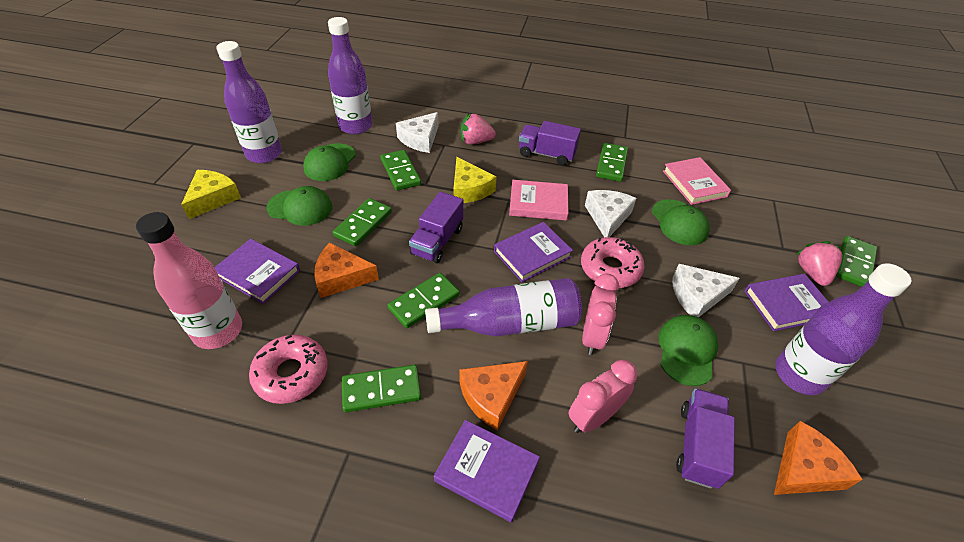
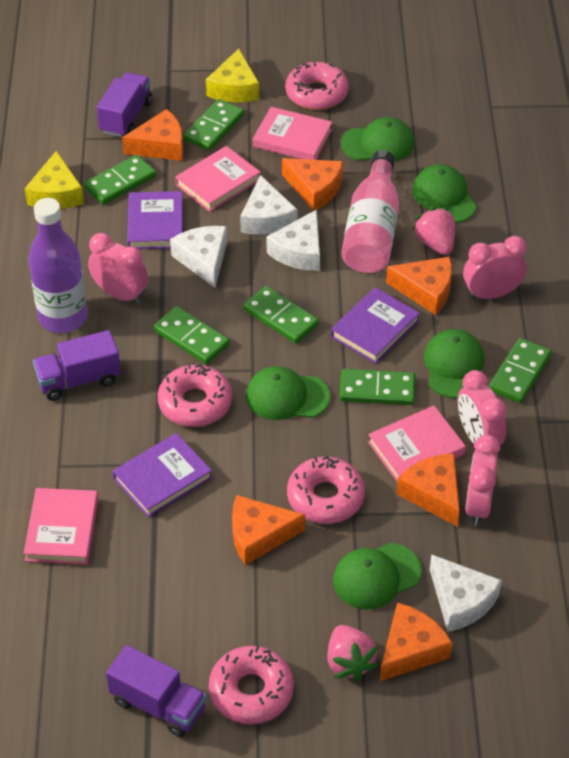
green cap: [267,186,332,226] [303,143,356,181] [652,199,710,246] [658,315,718,386] = 4 -> [246,366,330,420] [333,543,422,610] [341,117,414,161] [412,164,477,223] [424,329,484,398] = 5
orange cheese: [314,243,379,298] [459,361,528,430] [774,421,863,495] = 3 -> [122,109,184,161] [232,495,305,565] [282,158,343,211] [380,603,452,681] [386,257,452,315] [396,453,460,527] = 6
pink book: [509,180,568,221] [663,157,731,205] = 2 -> [23,488,98,564] [175,146,261,212] [253,107,332,160] [368,406,466,481] = 4
pink clock: [568,360,637,433] [582,273,619,355] = 2 -> [88,233,148,304] [458,370,507,445] [463,236,527,300] [465,435,500,525] = 4
pink donut: [249,335,328,404] [581,237,645,288] = 2 -> [158,364,232,427] [209,646,294,724] [285,62,349,110] [287,456,365,524] = 4
purple book: [214,239,300,304] [434,420,540,522] [494,222,573,282] [744,274,828,331] = 4 -> [113,433,212,517] [127,191,183,249] [331,287,420,364] = 3
purple bottle: [216,41,282,163] [328,17,372,134] [425,278,582,336] [775,263,912,395] = 4 -> [29,198,87,333] = 1
white cheese: [396,112,438,153] [585,190,636,237] [672,264,740,317] = 3 -> [170,226,227,288] [240,175,298,235] [266,210,320,271] [430,554,502,632] = 4

